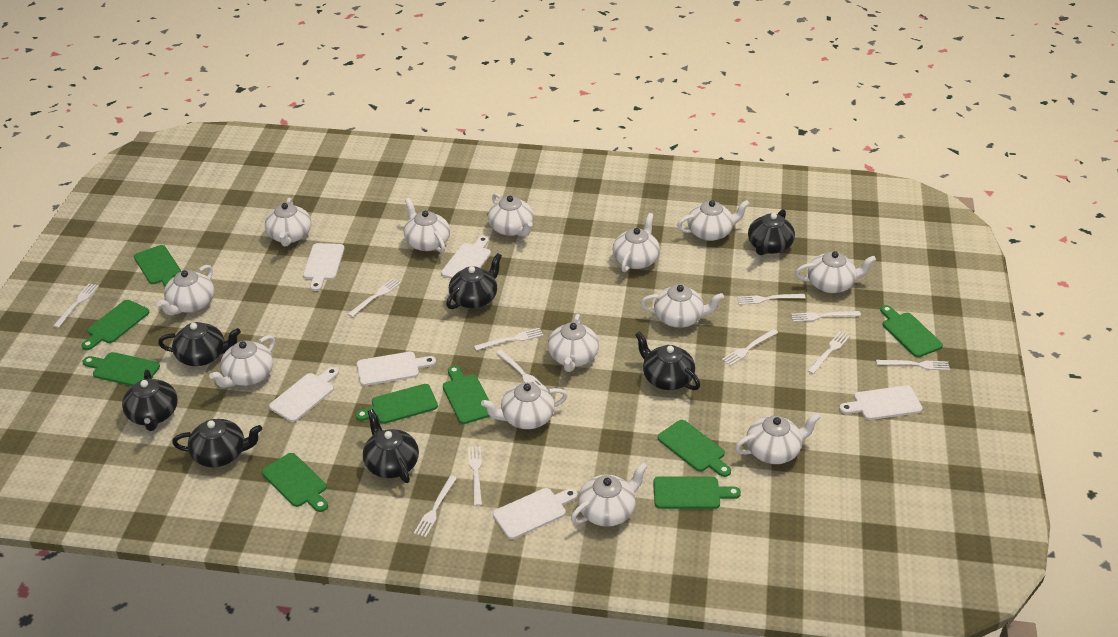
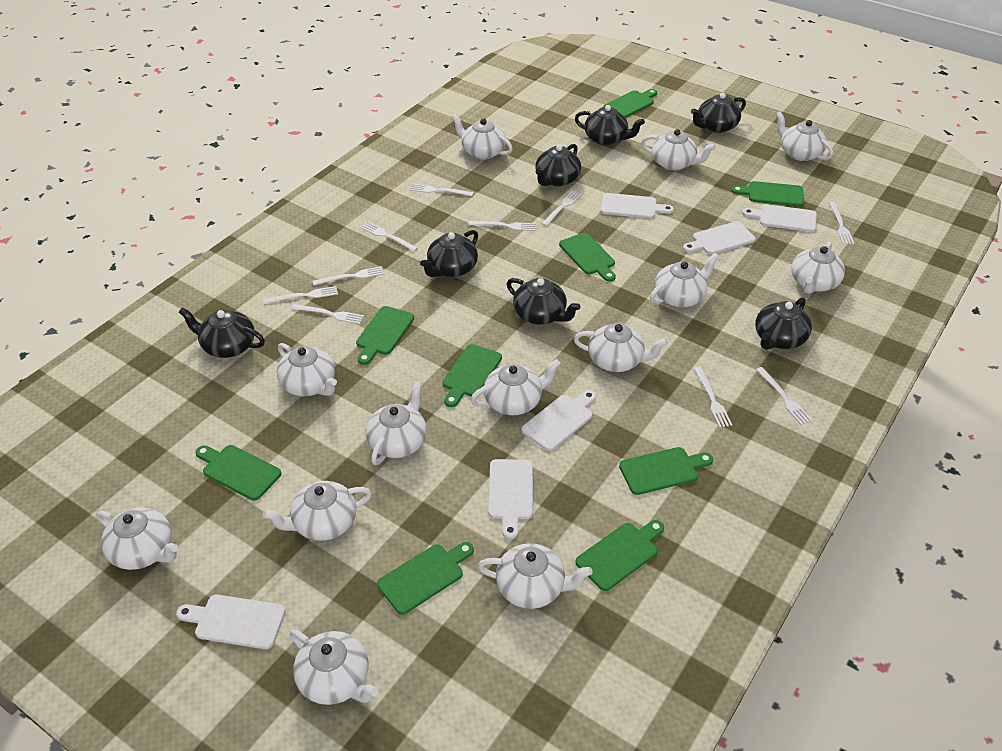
white fork: [53,283,99,328] [348,279,401,317] [414,475,457,537] [468,446,482,506] [474,328,543,350] [496,350,547,389] [722,329,778,366] [737,294,806,305] [791,311,861,322] [808,332,850,374] [876,360,950,371] = 11 -> [264,286,338,304] [291,304,364,324] [313,266,385,285] [361,222,418,251] [409,184,474,196] [468,221,536,231] [541,190,582,226] [694,367,732,428] [756,367,812,425] [829,202,854,244] = 10

